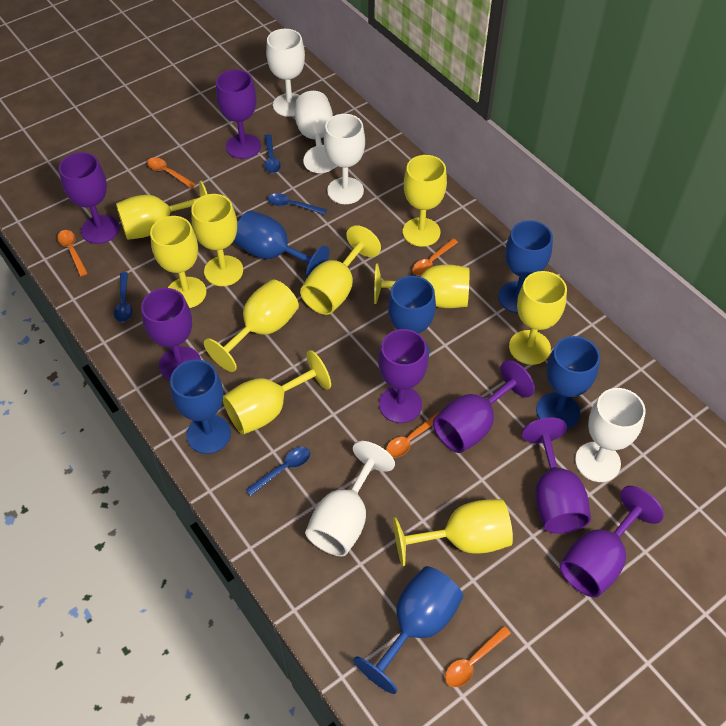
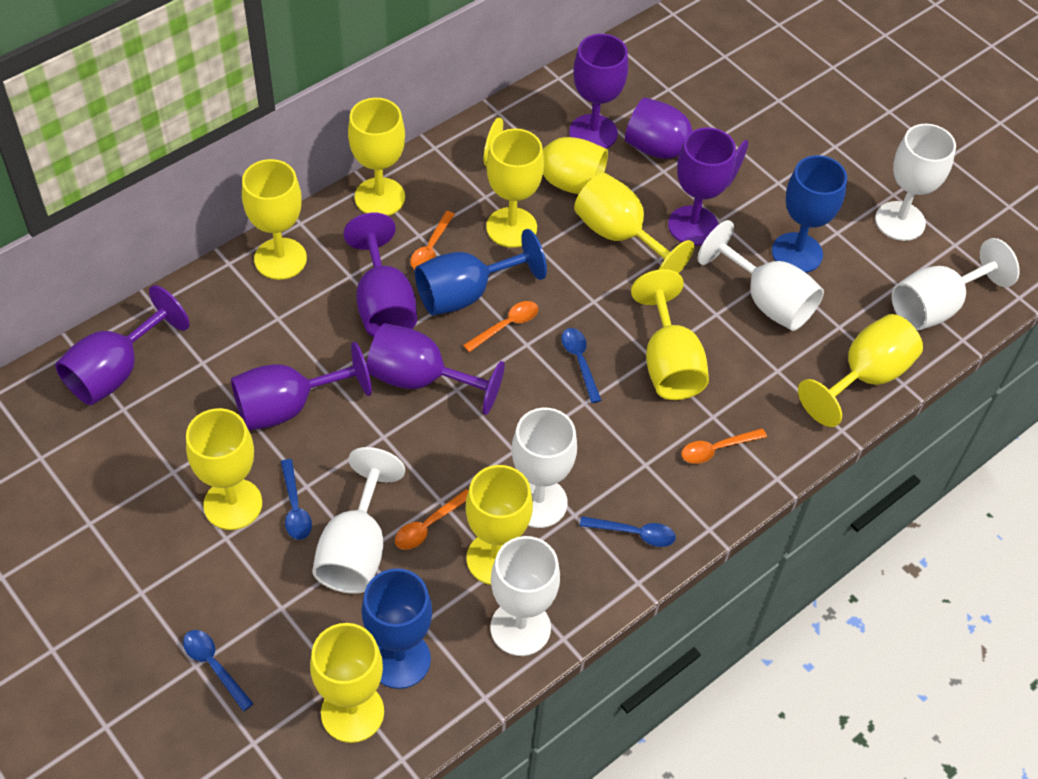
blue goblet: [170,360,231,454] [234,210,329,279] [353,566,463,694] [388,276,436,358] [498,220,553,313] [536,336,600,429] = 6 -> [362,568,432,689] [415,229,547,316] [772,155,847,273] = 3
orange spoon: [57,230,88,276] [147,158,196,188] [386,412,439,458] [412,238,458,276] [445,626,511,687] = 5 -> [395,489,469,550] [410,211,455,269] [463,301,538,352] [681,428,767,464] = 4
white goblet: [266,29,305,117] [295,91,336,173] [305,441,395,556] [324,114,365,204] [575,388,646,482] = 5 -> [312,447,405,594] [490,536,560,656] [512,408,577,528] [698,220,824,331] [875,124,956,241] [892,238,1020,331] = 6

